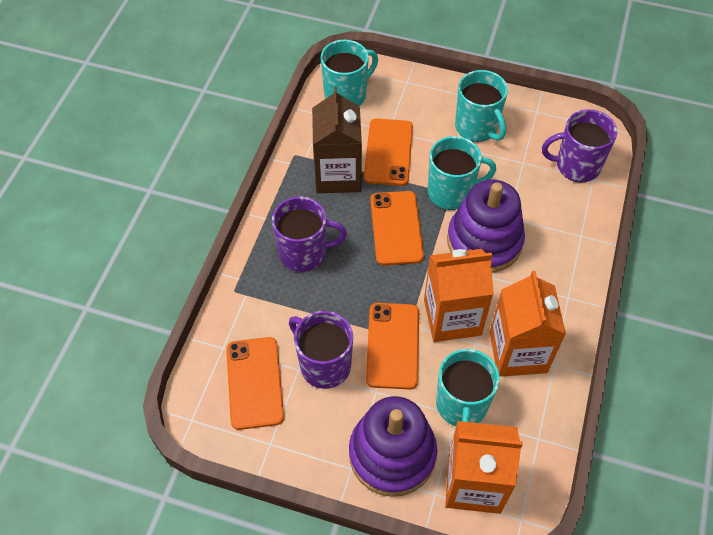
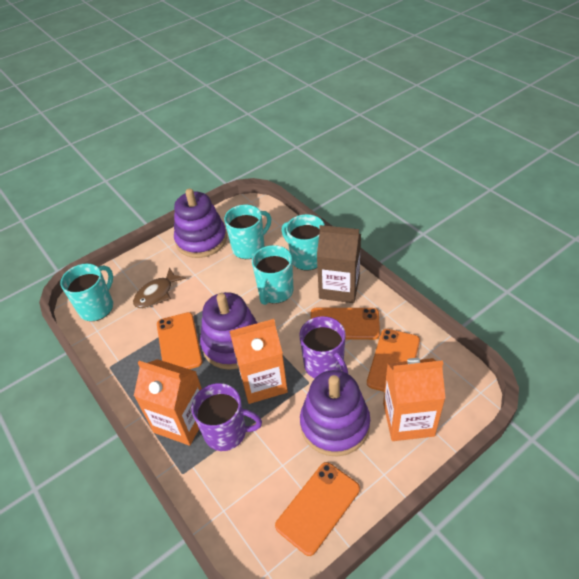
brown fish: none = 0 -> [133,267,186,309] = 1
purple mug: [272,197,347,272] [289,311,353,389] [542,109,617,183] = 3 -> [191,383,262,451] [299,316,348,378] = 2
purple stacking toy: [349,396,437,497] [447,180,525,273] = 2 -> [174,188,227,258] [200,292,258,370] [300,370,370,457] = 3

